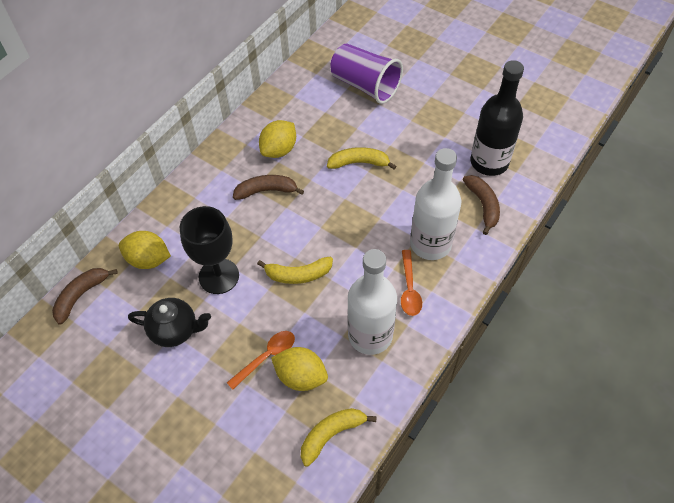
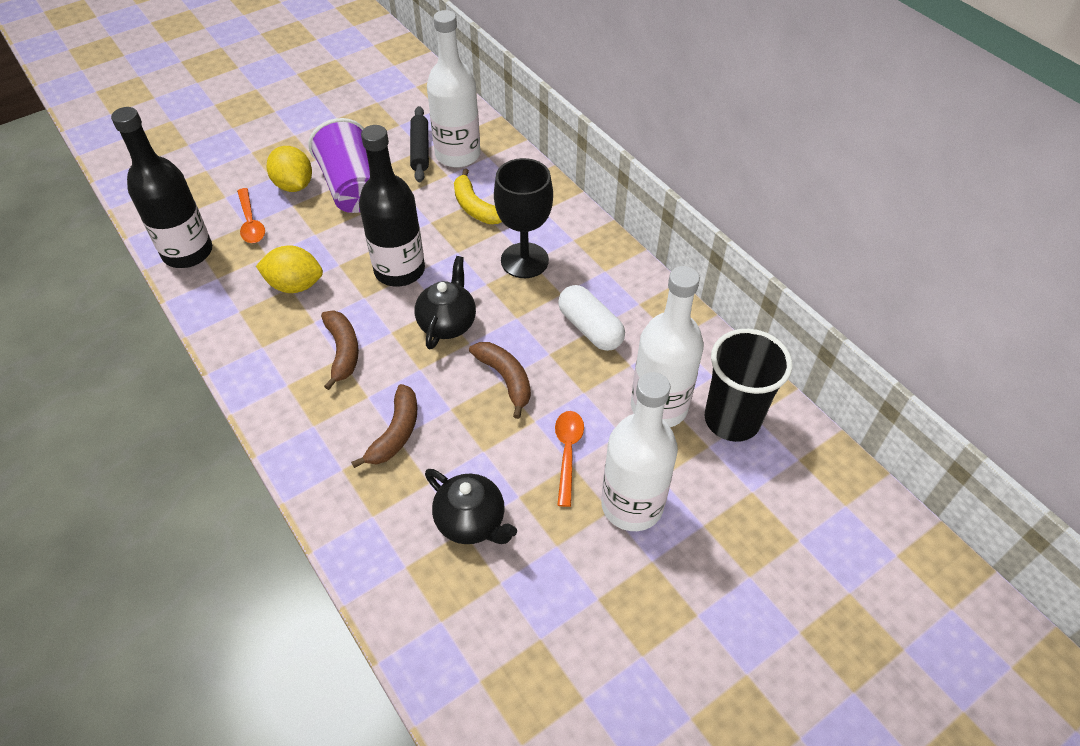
black bottle: [471,60,524,176] = 1 -> [111,107,212,268] [359,125,425,287] = 2
black cup: none = 0 -> [705,329,792,442] = 1
black rolling pin: none = 0 -> [410,106,429,182] = 1
black teapot: [128,298,211,347] = 1 -> [415,256,476,349] [425,469,517,544] = 2
white bottle: [347,249,397,355] [410,148,461,260] = 2 -> [427,10,480,168] [601,372,678,531] [631,266,704,427] = 3
white capsule: none = 0 -> [558,285,625,351] = 1
yellow banana: [257,257,333,284] [301,408,377,467] [327,147,396,170] = 3 -> [454,168,502,224] = 1
yellow lemon: [119,231,171,269] [259,120,296,158] [271,347,328,391] = 3 -> [256,245,323,293] [267,146,312,192] = 2

